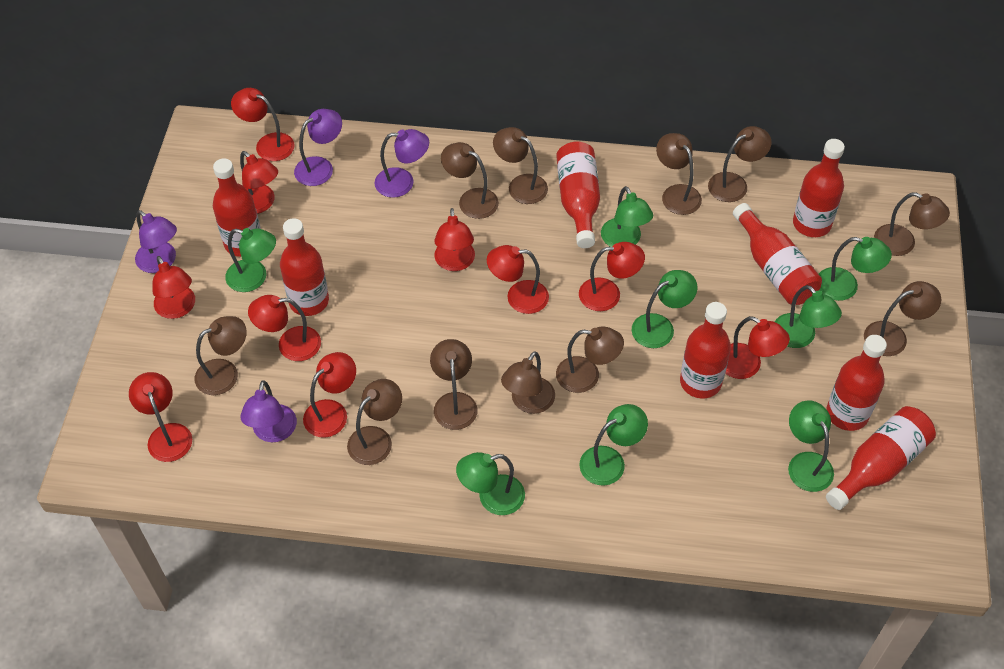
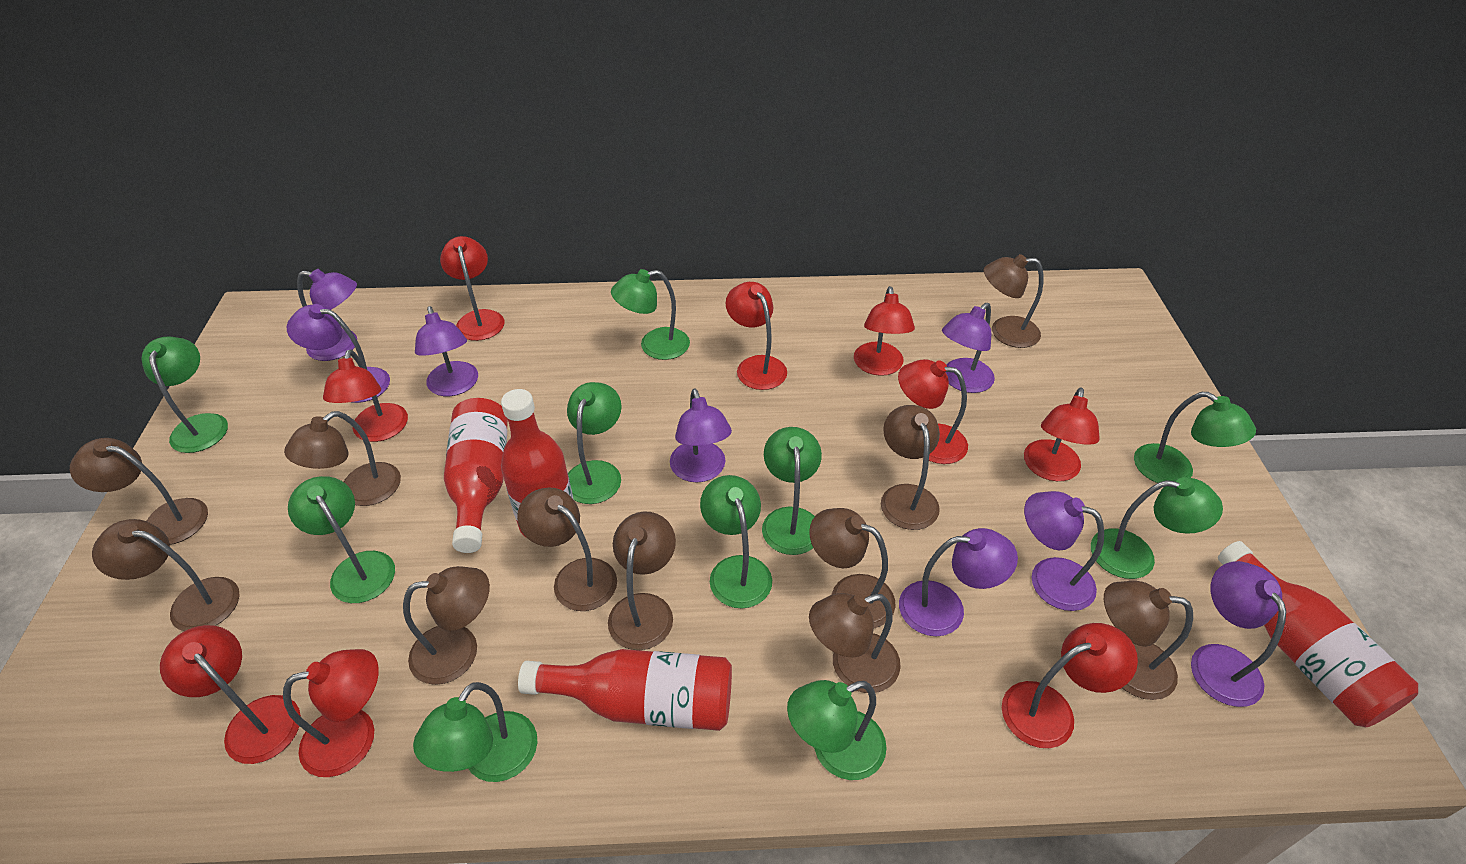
green lamp: [225,228,276,292] [456,452,525,515] [579,404,648,486] [601,186,653,247] [632,270,697,348] [775,285,842,348] [788,400,834,492] [819,237,892,301] = 8 -> [141,337,228,453] [288,476,395,603] [413,682,538,782] [567,382,622,504] [611,269,690,360] [700,475,772,609] [762,427,822,555] [787,680,887,780] [1091,477,1223,579] [1134,392,1256,483] = 10
purple lamp: [135,210,177,273] [240,380,297,442] [294,109,342,186] [375,129,429,198] = 4 -> [287,304,390,403] [297,269,357,361] [415,306,478,396] [670,388,732,483] [899,528,1018,636] [942,303,995,393] [1024,491,1104,611] [1191,561,1286,707] = 8
red bottle: [213,158,261,257] [280,218,329,316] [556,141,600,248] [680,302,731,398] [733,203,822,305] [793,139,845,237] [826,406,936,510] [827,335,887,431] = 8 -> [444,398,508,553] [501,389,574,539] [518,649,732,731] [1218,541,1418,727] = 4
red lamp: [129,372,192,462] [152,256,195,319] [231,88,295,161] [240,151,278,214] [248,295,321,361] [303,352,356,438] [434,208,475,271] [487,245,549,314] [579,242,645,311] [725,316,790,379] = 10 -> [160,625,301,764] [283,649,379,777] [323,349,408,442] [440,236,504,341] [726,282,787,390] [854,286,915,376] [898,359,968,464] [1002,623,1138,748] [1024,387,1100,481] = 9

